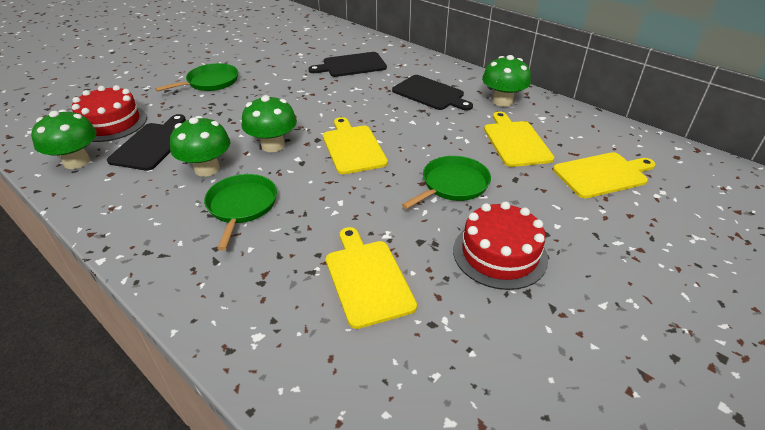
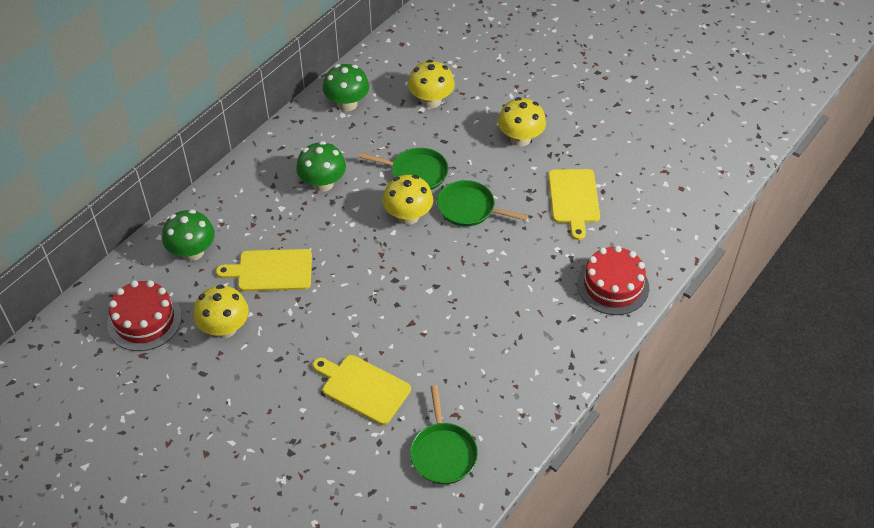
black cutting board: [107,114,186,171] [308,52,387,77] [392,75,473,111] = 3 -> none = 0
green mushroom: [31,110,97,169] [170,116,230,177] [242,95,297,152] [482,55,531,107] = 4 -> [162,209,215,261] [296,141,346,192] [323,64,369,111] = 3
yellow cutting board: [323,117,388,174] [326,227,417,329] [484,111,554,167] [553,152,656,198] = 4 -> [216,249,312,291] [313,355,411,425] [548,169,600,240] = 3
yellow mushroom: none = 0 -> [193,284,249,338] [383,175,433,225] [408,60,455,108] [498,97,546,147] = 4

